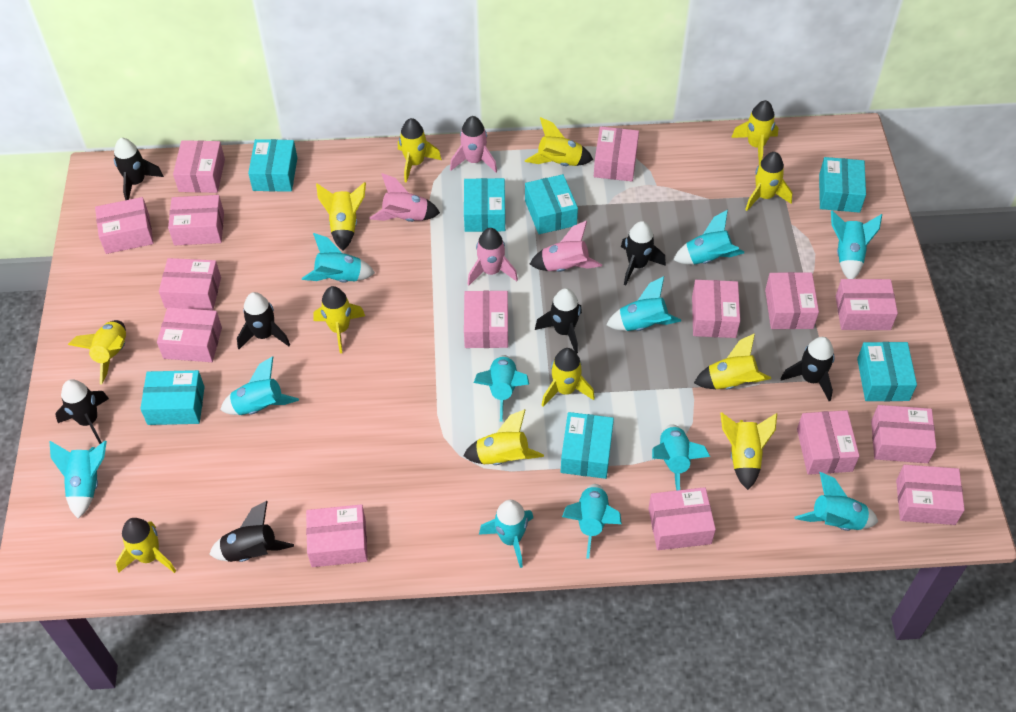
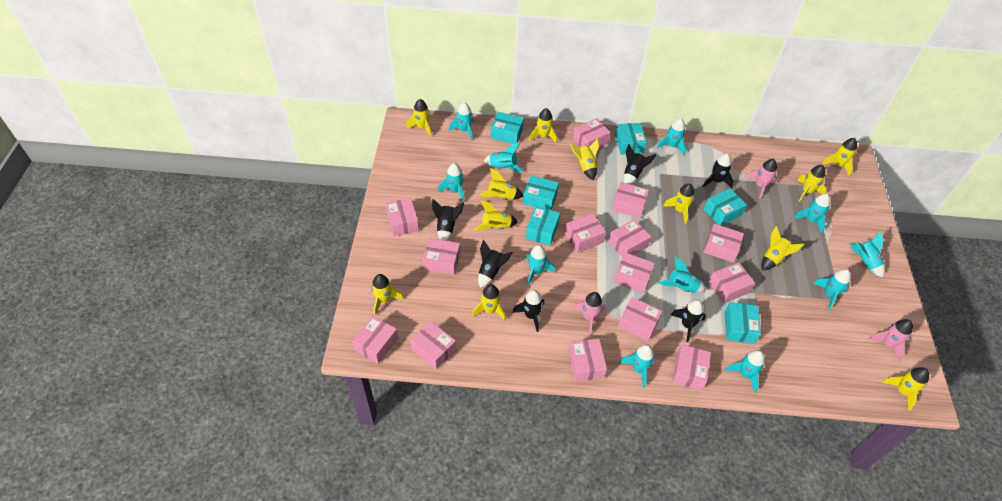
black rocket: [55,379,109,444] [114,138,164,200] [209,501,294,562] [237,292,290,349] [535,288,582,354] [621,221,666,285] [781,337,835,401] = 7 -> [432,199,464,241] [478,240,513,288] [512,290,544,332] [624,144,656,185] [671,300,706,342] [703,154,734,188] = 6
pink box: [95,197,154,254] [157,307,222,362] [159,258,221,310] [168,195,224,245] [173,140,225,193] [306,504,368,567] [464,291,508,348] [594,127,639,181] [648,487,716,550] [692,280,740,338] [765,272,819,329] [797,410,859,475] [836,279,898,330] [871,405,936,463] [896,465,965,525] = 15 -> [352,316,398,364] [386,198,419,236] [410,321,456,370] [423,238,460,275] [565,214,606,252] [569,339,607,381] [573,118,611,147] [608,219,651,257] [612,182,649,218] [614,253,655,293] [618,297,662,341] [672,344,711,391] [704,224,744,263] [708,263,755,303] = 14
pink rocket: [370,173,440,222] [450,116,497,172] [467,228,518,285] [530,220,602,272] = 4 -> [572,292,606,335] [746,159,778,198] [868,319,913,361] = 3
turquoise box: [140,370,204,425] [248,139,297,192] [464,178,505,232] [525,174,578,234] [561,412,614,479] [819,157,866,213] [857,342,917,401] = 7 -> [491,112,524,144] [523,176,559,210] [526,206,560,246] [615,123,647,155] [704,188,747,226] [725,302,761,344] = 6

